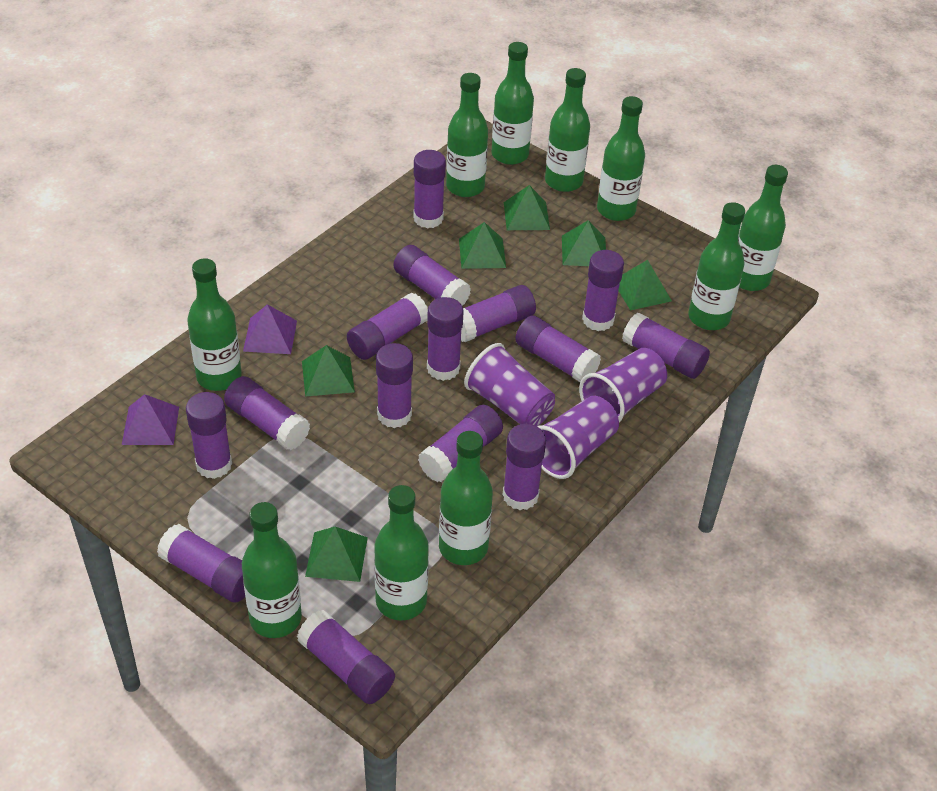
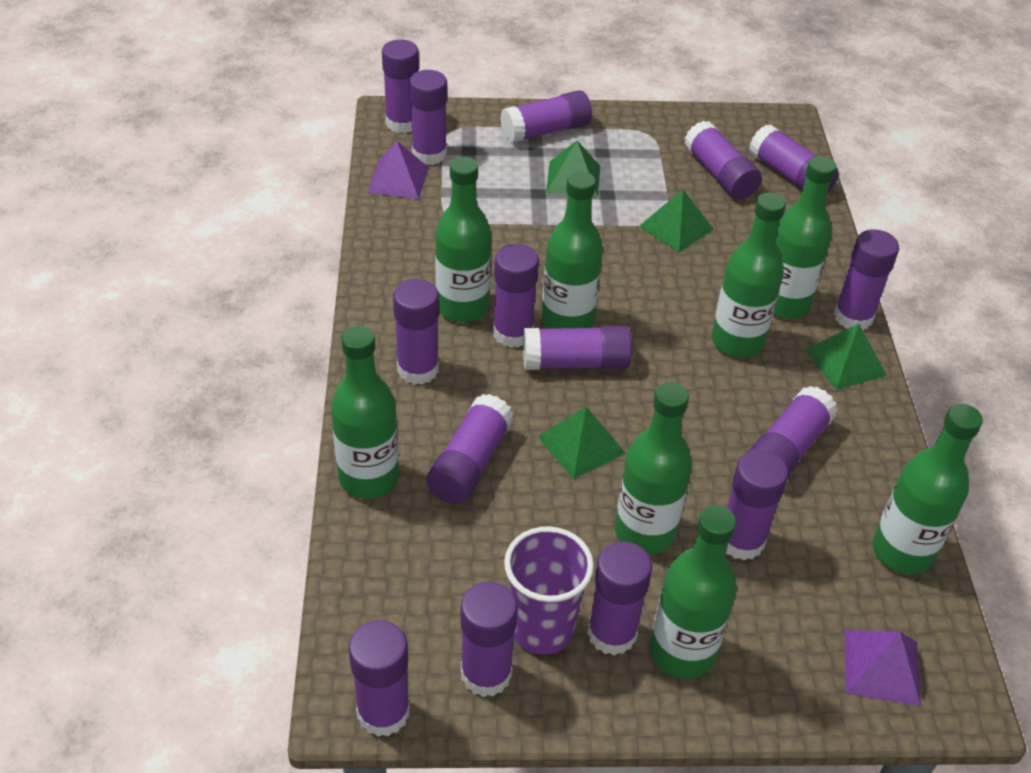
green bottle: [187,258,242,391] [242,502,302,638] [374,485,429,621] [439,431,493,565] [446,73,488,197] [492,42,534,165] [545,68,590,192] [597,96,645,221] [688,202,745,330] [738,165,788,291] = 10 -> [331,326,399,499] [435,157,491,322] [541,171,603,329] [615,382,692,554] [650,505,737,679] [711,193,786,358] [773,156,836,319] [872,404,983,575] = 8
green pyramid: [302,345,355,397] [305,527,368,582] [459,222,506,269] [504,185,550,230] [562,220,606,266] [619,260,672,311] = 6 -> [538,406,625,479] [546,141,600,198] [639,189,714,253] [805,324,887,390] = 4
purple cup: [464,343,555,426] [537,396,619,479] [579,348,667,423] = 3 -> [504,526,594,655] = 1

